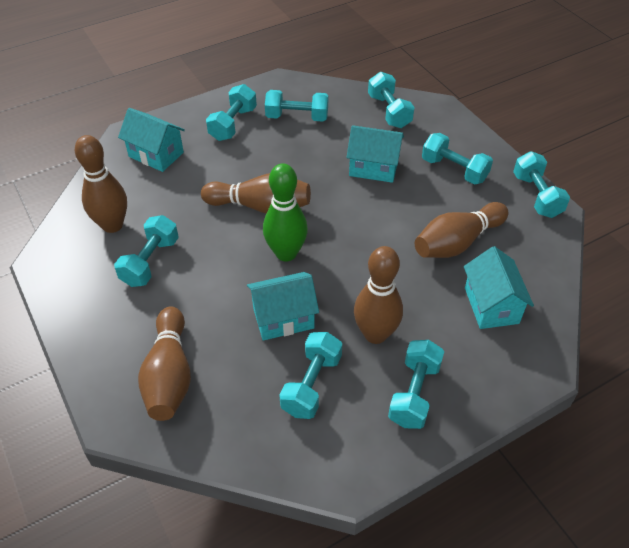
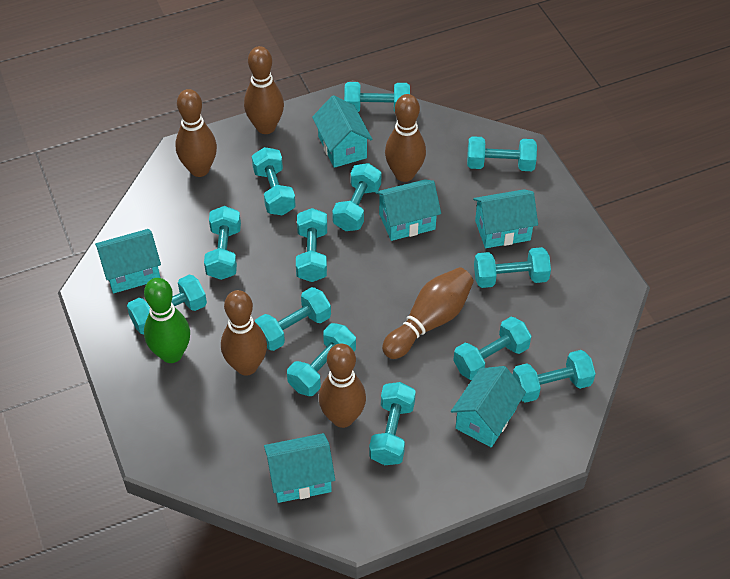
brown bowling pin: [75,135,127,233] [138,306,191,421] [201,173,311,213] [354,246,403,344] [415,202,508,258] = 5 -> [175,89,217,177] [221,290,267,376] [244,46,284,134] [319,344,366,428] [382,267,474,359] [385,94,426,182] = 6
turquoise dumbbell: [114,215,179,287] [206,84,257,141] [265,90,329,122] [279,332,342,419] [368,72,415,128] [388,340,444,429] [422,133,493,185] [513,151,570,218] = 8 -> [127,274,207,335] [204,206,241,280] [252,147,296,216] [255,287,331,351] [287,323,356,396] [296,208,327,282] [332,163,381,231] [344,82,410,112] [369,382,416,465] [453,317,531,380] [467,136,537,171] [474,247,551,288] [513,350,595,403] = 13
turquoise house: [118,108,185,172] [247,272,319,341] [346,125,404,183] [464,246,534,329] = 4 -> [95,229,161,293] [264,433,335,503] [312,95,372,168] [375,179,441,241] [451,366,526,447] [473,189,538,248] = 6

